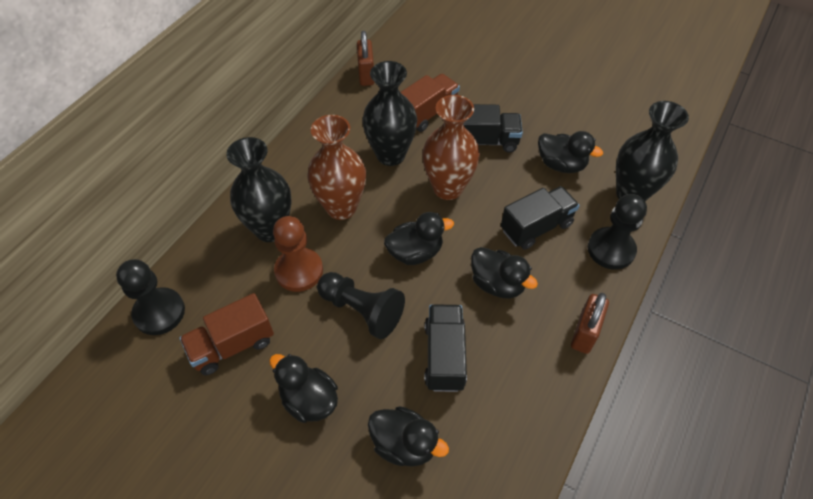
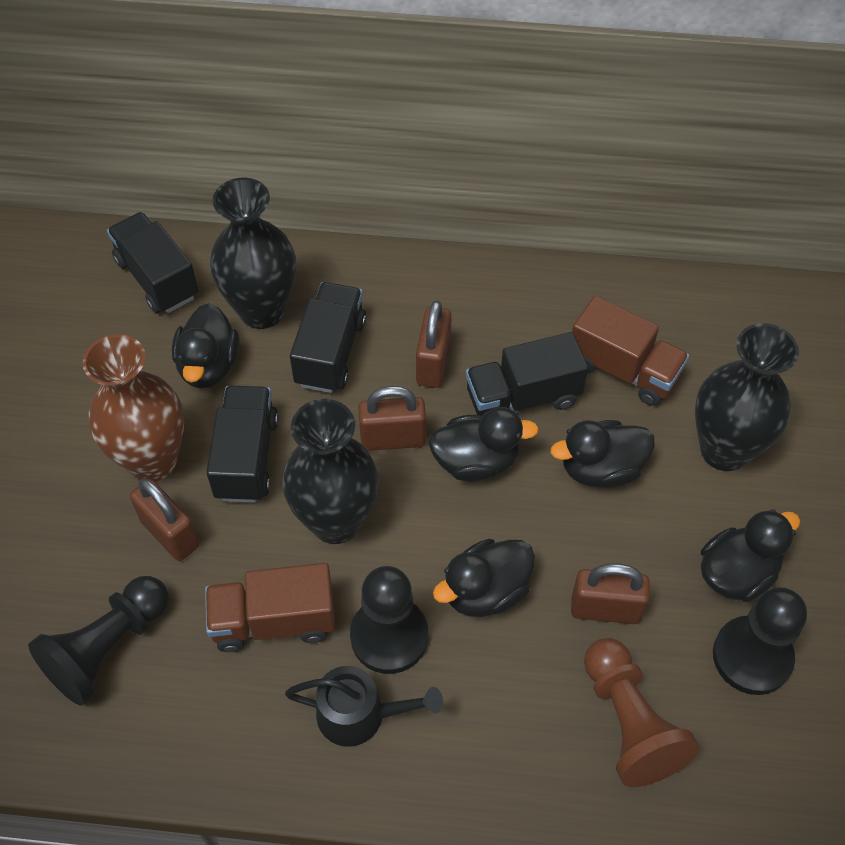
black truck: [424,304,467,392] [463,104,523,153] [501,186,579,250] = 3 -> [107,212,199,314] [206,386,278,503] [290,282,366,393] [466,332,588,416] = 4
black watering can: none = 0 -> [285,666,443,747] = 1
brown padlock: [357,31,374,86] [571,293,609,354] = 2 -> [130,478,199,561] [358,386,426,451] [416,300,452,388] [571,564,650,624] = 4
brown vase: [307,115,366,220] [422,95,480,200] = 2 -> [83,334,184,481] = 1

